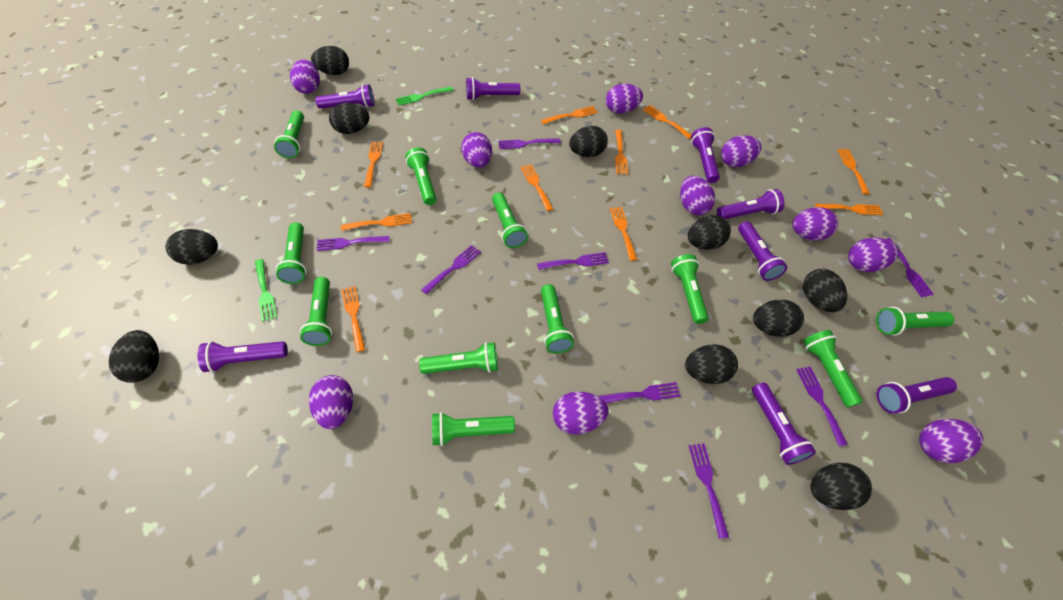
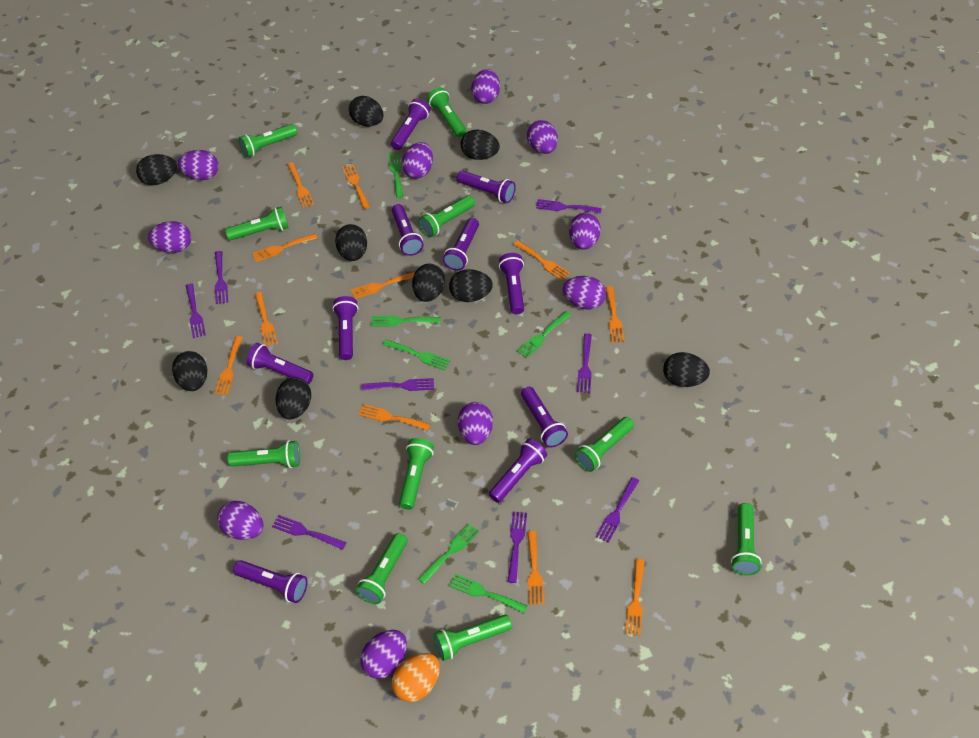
black egg: [109,330,159,383] [166,229,218,265] [311,46,349,75] [329,103,370,134] [569,126,608,157] [685,344,738,384] [688,215,731,250] [753,300,804,337] [803,269,847,312] [810,463,872,510] = 10 -> [136,154,177,185] [172,351,207,391] [275,377,311,419] [335,224,367,261] [349,96,384,127] [412,264,445,302] [449,269,493,302] [461,130,500,160] [663,352,710,387] = 9
green flashlight: [274,110,304,158] [276,222,306,284] [300,277,332,346] [405,147,437,205] [419,342,498,374] [432,412,515,446] [492,192,528,248] [541,284,574,354] [671,254,709,324] [803,330,863,408] [876,307,954,336] = 11 -> [225,207,289,241] [227,440,300,468] [238,124,297,157] [356,533,408,604] [399,438,434,510] [419,195,475,237] [427,88,466,137] [434,615,512,661] [575,417,634,472] [731,503,762,576] = 10
green fork: [255,259,277,322] [396,87,453,106] = 2 -> [371,316,441,327] [382,339,450,370] [388,152,403,198] [418,523,479,584] [449,574,527,613] [517,311,571,358] = 6
orange egg: none = 0 -> [392,653,440,702] = 1
orange fork: [341,213,412,231] [341,286,365,352] [364,142,383,188] [520,164,553,211] [541,106,598,124] [610,207,637,261] [615,130,628,175] [643,105,691,139] [815,204,883,215] [838,149,870,194] = 10 -> [214,336,243,395] [252,233,317,262] [255,292,278,347] [287,162,314,208] [342,164,370,209] [351,271,416,299] [358,404,431,431] [513,240,570,281] [527,531,544,605] [606,286,625,343] [625,559,645,636] = 11
purple flashlight: [198,341,288,372] [315,84,375,109] [466,77,520,100] [691,127,720,183] [717,189,784,219] [738,221,787,281] [752,383,816,465] [876,377,957,414] = 8 -> [233,560,308,603] [247,343,314,384] [333,296,358,360] [391,99,430,150] [392,204,423,256] [443,218,479,271] [457,170,516,203] [489,439,547,503] [499,253,524,314] [521,387,568,448] = 10

